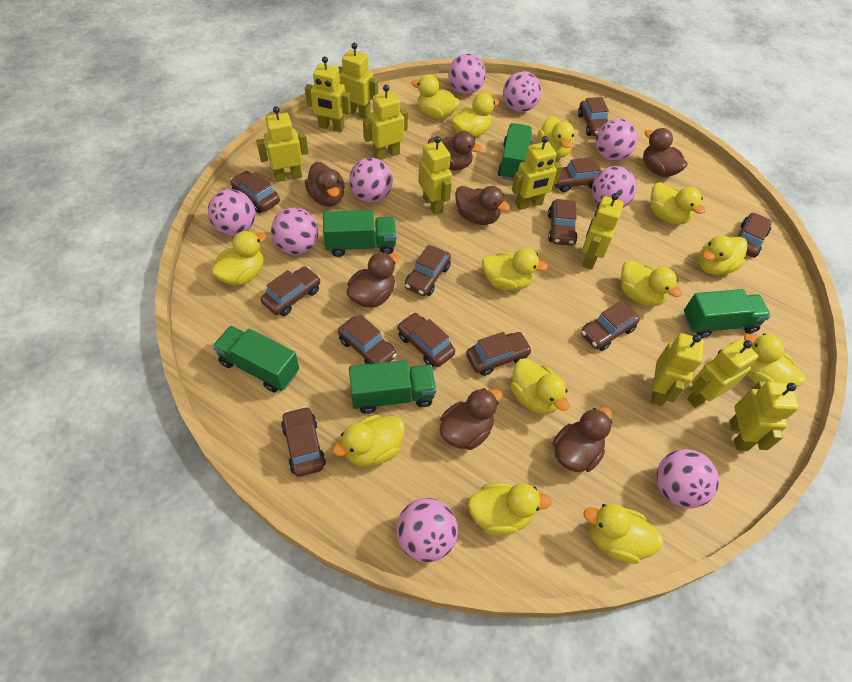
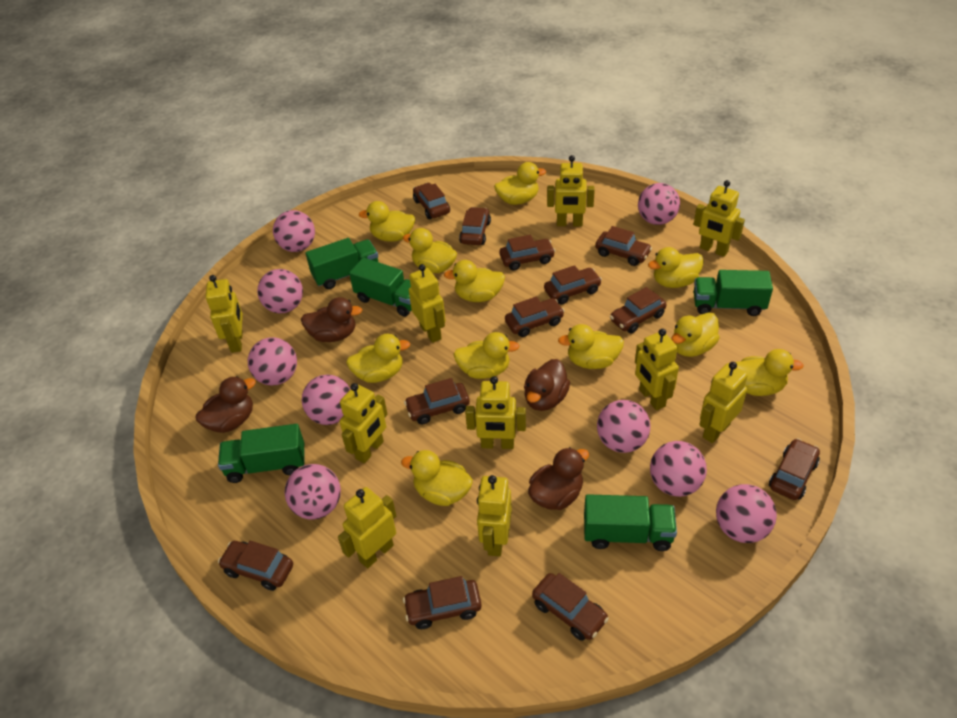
brown duck: [305,162,345,207] [347,252,399,307] [428,131,483,170] [440,388,503,450] [455,186,510,225] [552,407,612,472] [643,128,688,177] = 7 -> [195,376,256,433] [301,297,362,342] [524,359,570,411] [528,447,589,510] = 4
yellow duck: [211,231,266,285] [333,415,405,467] [411,74,460,119] [451,93,499,137] [468,483,552,536] [482,248,548,291] [511,358,569,415] [538,116,575,158] [583,503,664,564] [621,260,682,306] [651,182,705,225] [698,236,748,275] [744,334,805,388] = 13 -> [346,334,410,383] [359,201,415,242] [401,450,473,506] [403,228,457,273] [444,260,505,302] [453,332,520,379] [494,162,546,205] [558,324,624,369] [648,247,704,288] [671,312,720,357] [736,349,804,396] = 11

